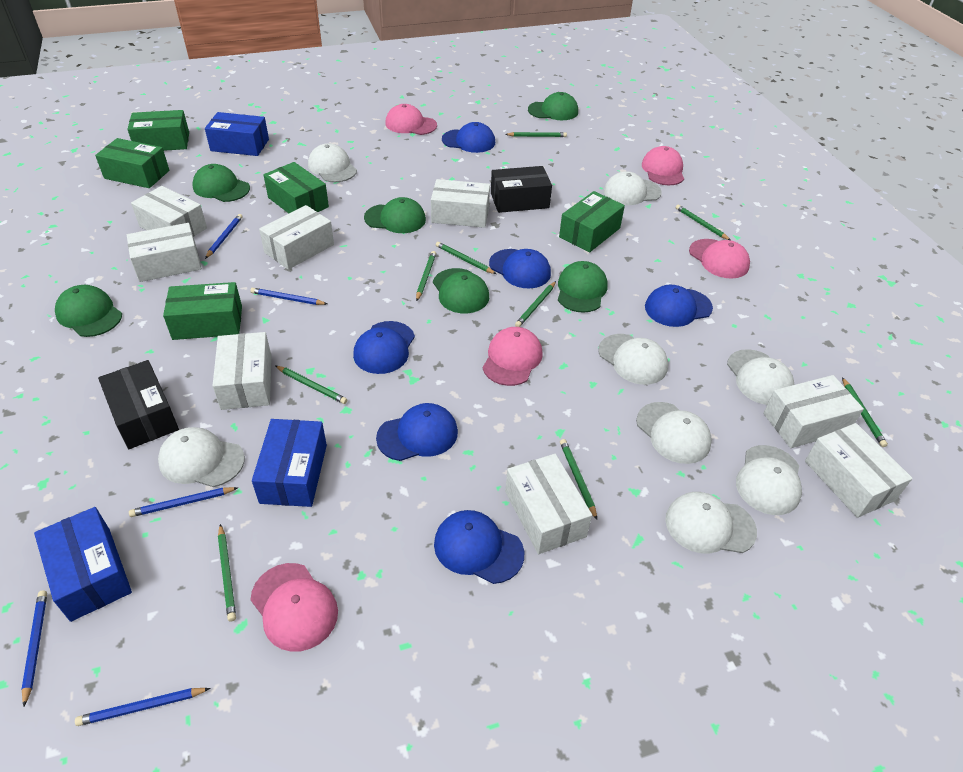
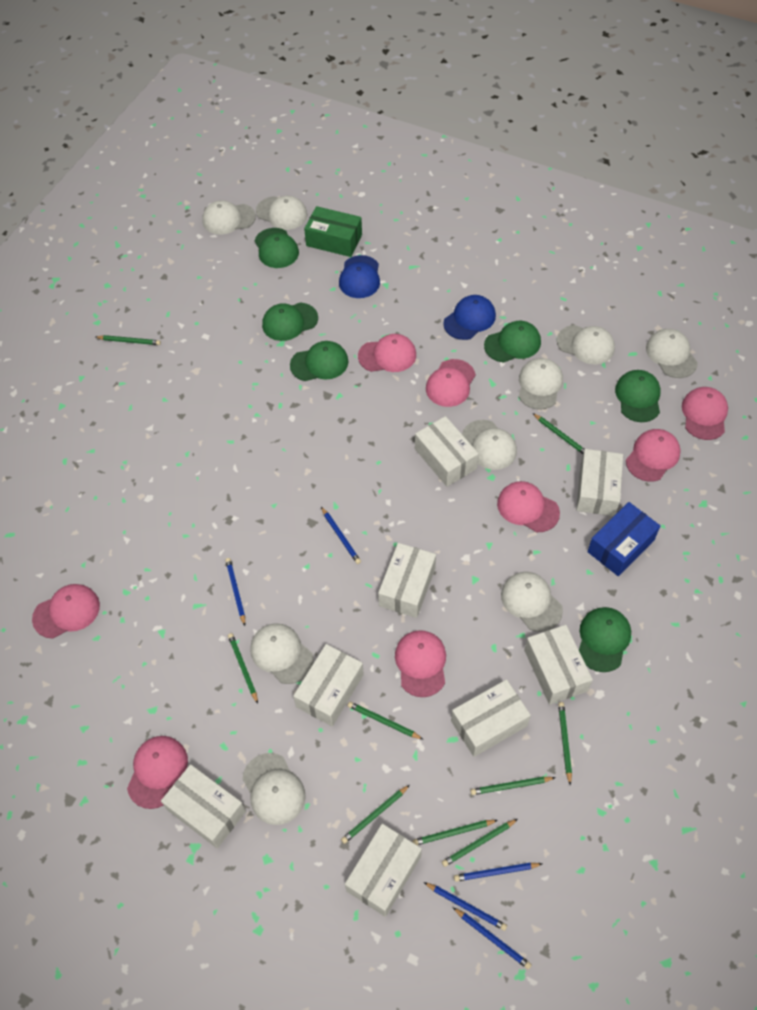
black box: [98,360,179,449] [491,166,552,213] = 2 -> none = 0
blue box: [34,507,132,622] [205,112,269,156] [252,419,327,507] = 3 -> [588,502,660,576] = 1
blue cap: [353,321,415,374] [376,403,458,461] [434,510,524,584] [442,122,495,153] [489,249,551,288] [645,285,713,327] = 6 -> [339,255,380,298] [443,295,496,340] = 2
green box: [95,138,169,188] [127,110,189,151] [163,282,242,340] [263,162,329,213] [559,191,625,253] = 5 -> [304,206,362,257] = 1
pink cap: [250,563,338,652] [385,104,437,135] [482,327,543,386] [642,146,684,185] [689,239,750,279] = 5 -> [32,584,100,639] [127,736,188,809] [358,334,416,372] [395,630,446,697] [426,359,476,407] [497,481,560,532] [626,429,681,482] [682,387,728,440] = 8
white cap: [158,427,245,487] [308,143,357,182] [598,334,668,385] [604,171,662,205] [636,402,712,464] [665,492,757,554] [727,349,794,405] [736,445,802,515] = 8 -> [202,200,256,235] [242,753,306,825] [250,623,314,684] [256,196,307,230] [462,420,517,470] [501,572,563,632] [519,358,563,410] [557,325,615,364] [646,329,698,378] = 9

